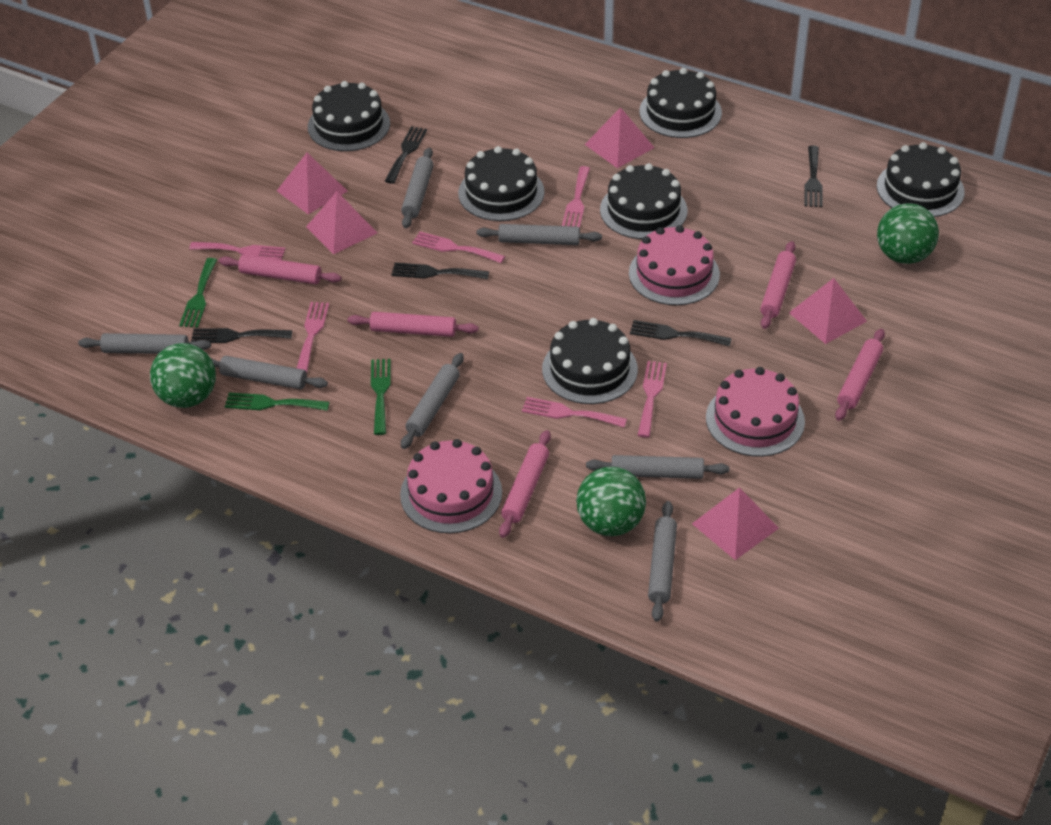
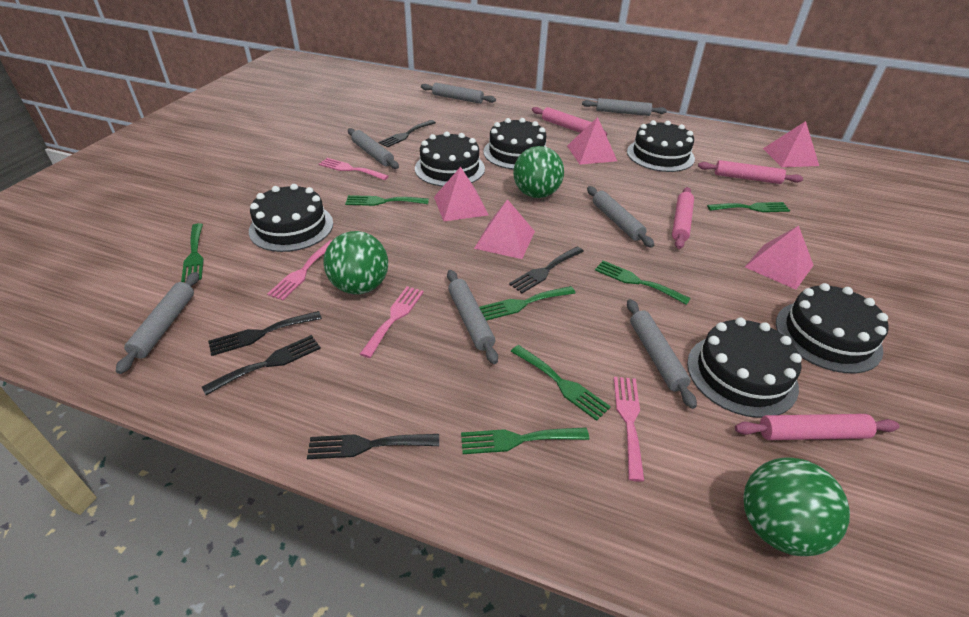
green fork: [179,258,217,328] [225,392,330,411] [371,359,391,435] = 3 -> [181,223,204,282] [345,195,429,206] [461,427,589,454] [479,286,575,321] [511,345,611,421] [595,261,691,305] [707,202,790,212] = 7
pink cake: [400,439,502,533] [629,225,720,305] [706,367,805,457] = 3 -> none = 0
pink fork: [189,242,286,260] [297,302,329,373] [412,232,505,263] [522,397,627,427] [562,166,590,228] [638,361,667,438] = 6 -> [267,240,332,300] [319,158,389,180] [360,286,424,358] [614,377,644,482] = 4
pink rolling pin: [219,255,341,284] [348,312,479,337] [499,430,551,538] [760,241,796,329] [835,329,885,421] = 5 -> [532,107,607,136] [672,187,694,249] [698,160,803,184] [735,414,900,440] = 4

